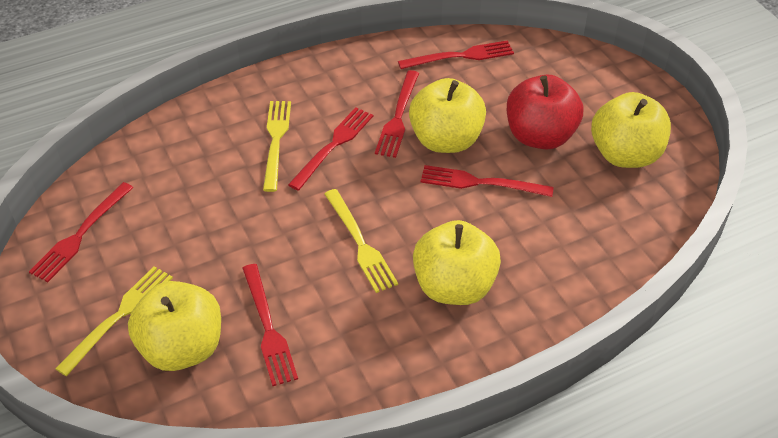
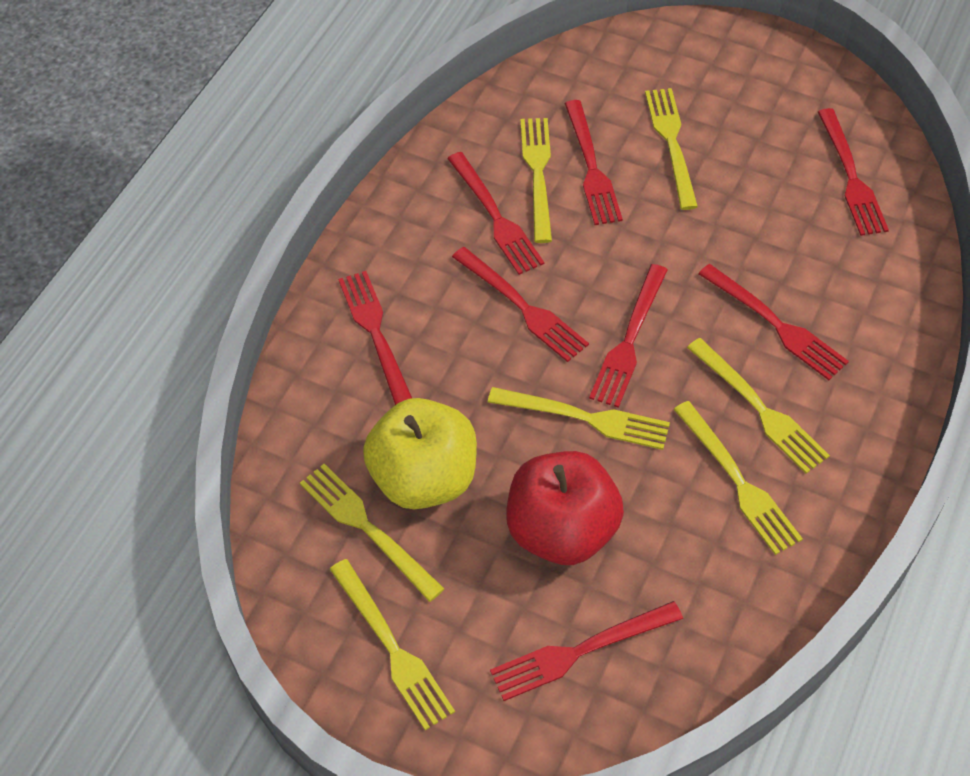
red fork: [29,182,134,282] [242,264,298,386] [288,107,373,191] [375,70,419,158] [398,40,514,69] [421,165,554,197] = 6 -> [338,271,412,405] [447,152,544,275] [452,247,589,362] [490,601,683,701] [564,100,623,225] [589,264,668,408] [699,264,849,380] [818,108,889,236] = 8
yellow apple: [128,281,221,371] [409,78,486,153] [413,220,501,305] [591,92,671,168] = 4 -> [363,398,477,509] = 1
yellow fork: [55,266,173,376] [263,101,291,192] [325,189,398,293] = 3 -> [300,464,445,602] [330,559,455,730] [488,387,670,450] [520,118,552,243] [645,88,698,210] [673,401,803,555] [687,338,830,474] = 7

